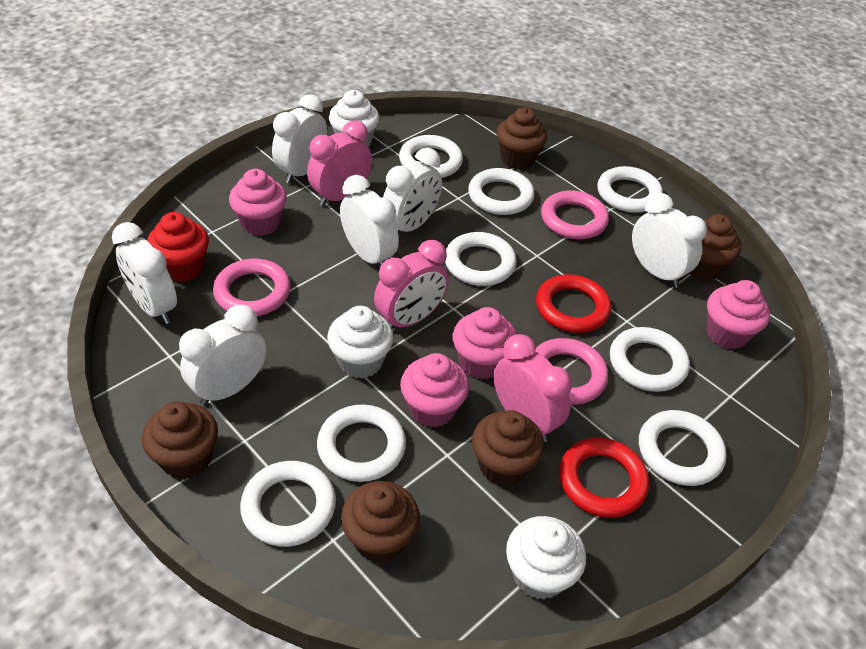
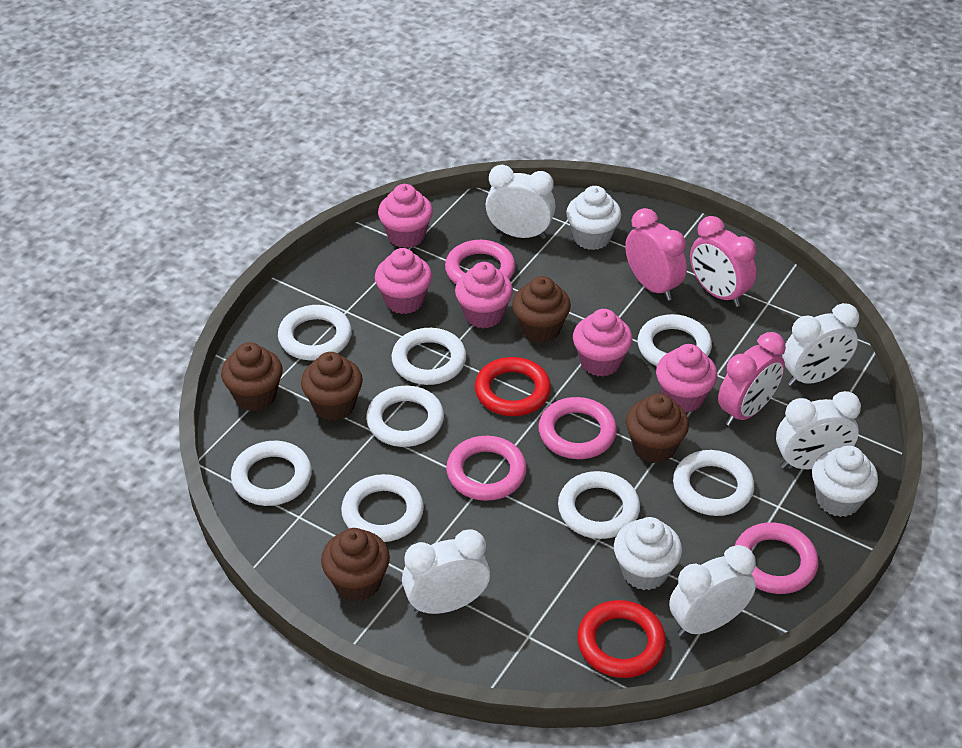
pink cupcake: [229,169,287,236] [400,353,469,428] [452,307,517,379] [707,280,770,349] = 4 -> [375,248,432,314] [378,184,433,248] [455,262,513,328] [573,309,633,376] [656,344,718,413] = 5
pink ring: [213,259,291,316] [535,338,608,405] [541,190,609,239] = 3 -> [445,240,515,284] [446,436,527,501] [538,397,617,459] [734,522,819,594] = 4
red cupcake: [147,212,209,282] = 1 -> none = 0
white clock: [112,222,177,324] [179,305,266,406] [272,94,328,184] [340,175,399,266] [383,148,442,234] [632,193,707,288] = 6 -> [402,529,490,614] [486,165,555,239] [669,545,756,636] [776,391,861,469] [782,303,859,386] = 5

